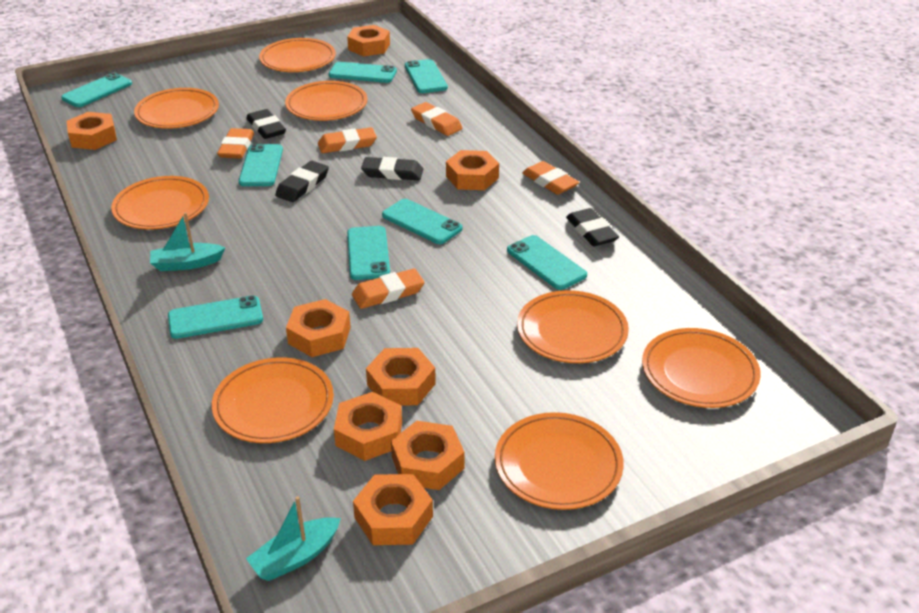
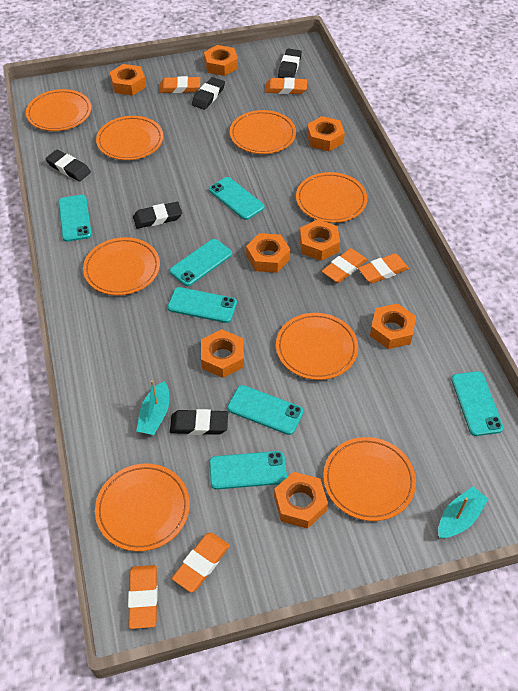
black eraser: [246,109,286,139] [275,161,329,202] [361,157,423,180] [566,208,619,246] = 4 -> [45,150,91,181] [133,202,182,229] [170,409,228,435] [192,77,225,110] [278,49,302,78] = 5
orange eraser: [217,128,254,159] [318,127,377,153] [352,268,425,309] [411,102,463,136] [522,161,579,195] = 5 -> [128,565,158,629] [159,76,200,93] [172,532,230,593] [265,77,307,94] [322,248,367,283] [358,253,409,284] = 6
turquoise phone: [61,73,132,107] [168,295,263,339] [239,144,283,186] [329,62,397,83] [347,226,390,280] [382,199,463,244] [405,59,448,93] [507,235,587,290] = 8 -> [58,195,92,242] [168,287,237,323] [170,239,232,286] [209,177,265,220] [209,451,287,490] [227,385,303,435] [451,371,504,436] = 7

